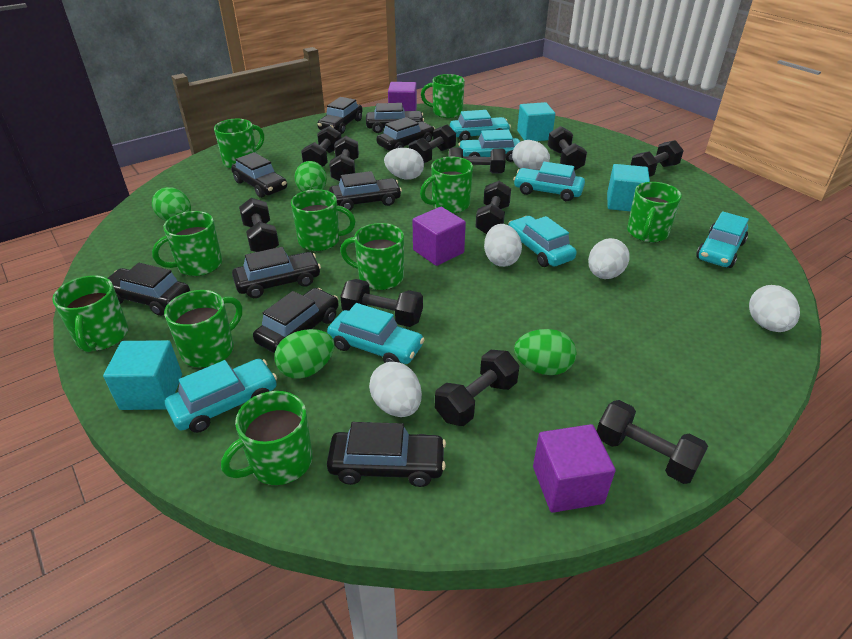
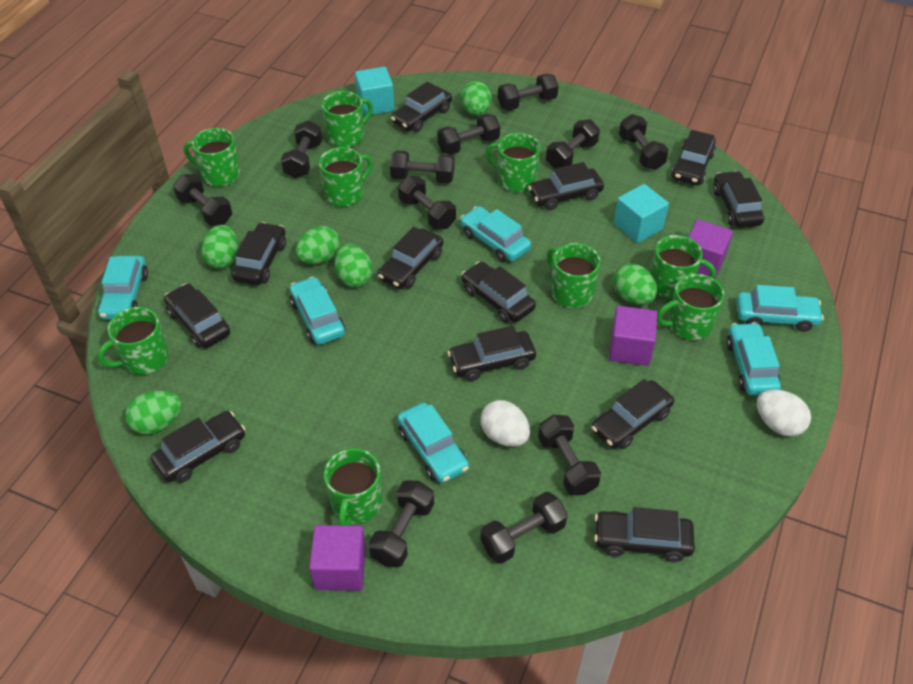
black car: [108,263,190,316] [231,152,287,198] [232,247,321,298] [253,288,339,354] [317,97,363,134] [327,422,446,487] [329,171,402,211] [366,103,424,133] [376,117,435,151] = 9 -> [151,411,245,483] [164,283,230,348] [232,222,286,285] [378,227,443,289] [391,81,452,132] [447,326,536,381] [461,262,536,323] [528,162,604,210] [591,379,674,449] [594,507,695,562] [671,130,716,185] [713,171,764,228] = 12
green egg: [152,187,191,221] [274,329,334,379] [294,161,327,192] [514,329,576,375] = 4 -> [125,390,182,435] [201,225,239,269] [296,226,340,264] [334,244,373,287] [460,81,492,116] [613,264,657,305] = 6
green mug: [52,275,128,352] [152,211,222,276] [164,290,242,367] [214,119,264,169] [221,391,312,485] [291,189,355,251] [340,223,404,290] [420,157,473,213] [421,74,465,118] [627,182,682,242] = 10 -> [97,307,169,375] [184,128,240,187] [319,147,373,207] [322,91,373,148] [324,448,382,525] [485,133,540,192] [547,243,601,308] [651,235,716,299] [657,274,724,340] = 9
turquoise car: [165,359,277,433] [327,303,425,364] [450,110,511,141] [458,130,520,162] [508,216,577,267] [513,162,585,201] [696,211,749,268] = 7 -> [98,256,148,319] [290,276,345,345] [397,403,469,483] [460,206,531,262] [726,322,781,395] [736,285,824,332] = 6
turquoise cube: [103,340,182,410] [517,102,555,141] [607,164,650,212] = 3 -> [355,67,394,116] [614,184,669,243] = 2
white egg: [369,362,422,417] [384,148,424,180] [484,224,522,267] [512,140,550,170] [588,238,630,279] [749,285,800,332] = 6 -> [480,400,530,447] [757,390,811,437] = 2

